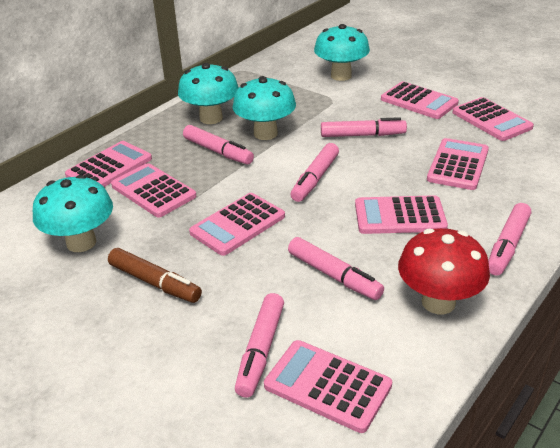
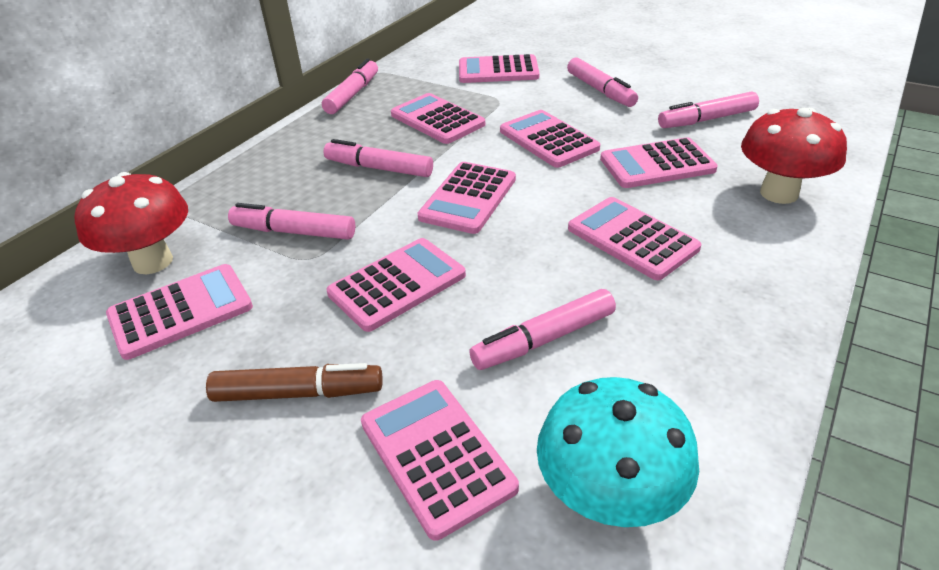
pink calculator: [65,141,152,187] [111,163,196,217] [189,193,285,256] [264,340,392,433] [355,195,448,234] [381,81,459,119] [427,138,489,190] [452,97,534,141] = 8 -> [106,264,253,360] [326,238,466,332] [361,380,519,540] [391,93,485,144] [417,162,516,234] [459,54,539,83] [500,110,600,168] [568,197,701,280] [600,137,718,188] = 9
red mushroom: [398,228,490,314] = 1 -> [74,172,188,274] [741,108,847,204] = 2
turquoise mushroom: [33,175,113,252] [178,63,239,124] [232,76,296,140] [314,24,370,81] = 4 -> [537,377,699,527] = 1

